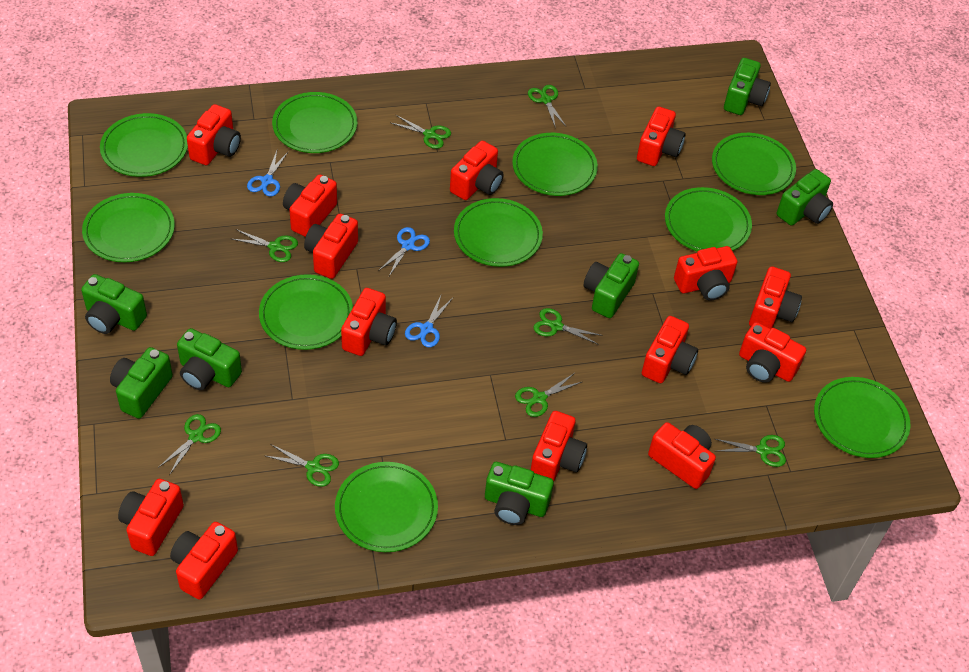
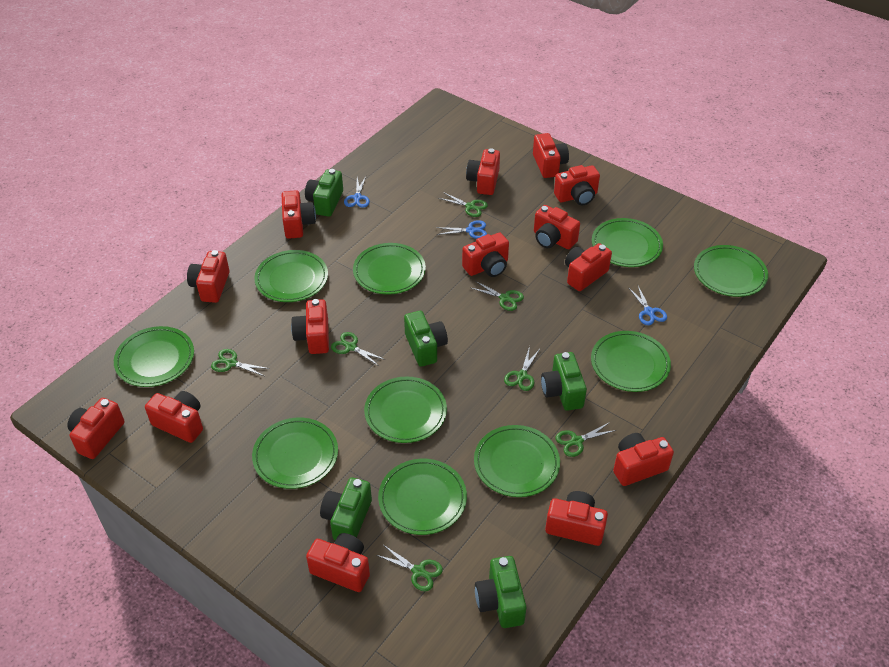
green camera: [81,274,147,334] [110,347,173,419] [177,328,242,390] [485,462,554,525] [584,253,639,318] [724,58,771,115] [777,169,833,226] = 7 -> [305,169,343,217] [320,478,372,540] [404,311,448,367] [475,556,526,628] [541,352,587,411] = 5
green scissors: [158,414,221,475] [232,229,298,262] [266,444,339,487] [391,115,451,149] [515,373,582,417] [528,85,566,129] [533,308,603,345] [715,435,786,467] = 8 -> [211,349,270,376] [331,332,386,366] [376,545,443,591] [439,192,488,217] [472,281,524,311] [504,346,540,391] [555,422,616,457] = 7

